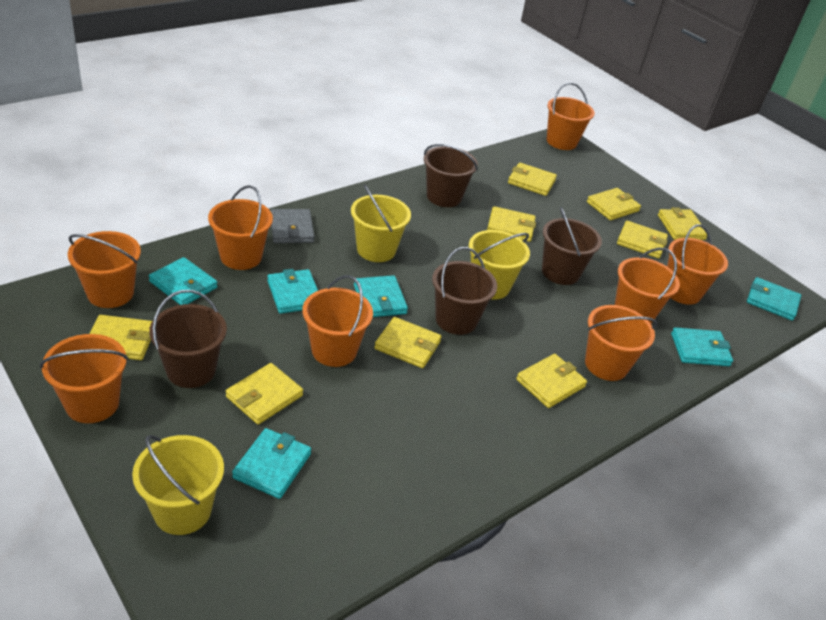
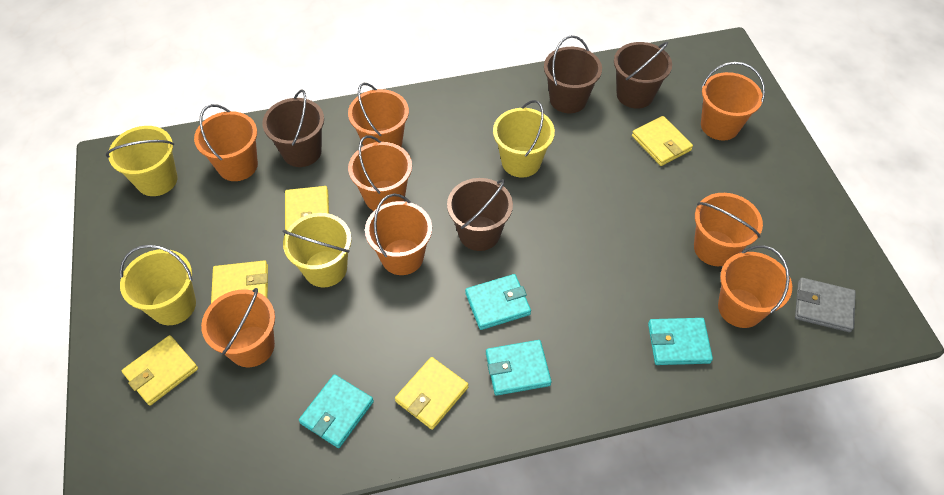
turquoise wallet: [149,257,218,305] [232,428,311,499] [267,269,318,314] [354,275,408,317] [671,327,733,366] [747,277,801,321] = 6 -> [299,374,374,448] [465,274,531,330] [486,340,552,396] [648,318,713,365] = 4
yellow bucket: [132,435,224,535] [351,185,411,262] [469,230,530,300] = 3 -> [106,126,178,196] [120,245,196,325] [282,213,352,287] [493,100,555,178] = 4
yellow wallet: [90,315,152,360] [226,363,303,425] [374,317,442,368] [487,206,536,242] [508,162,557,196] [516,354,587,408] [587,188,641,220] [617,221,668,258] [658,207,707,240] = 9 -> [122,335,198,406] [211,260,268,304] [285,186,329,230] [395,357,468,430] [632,116,693,166] = 5

